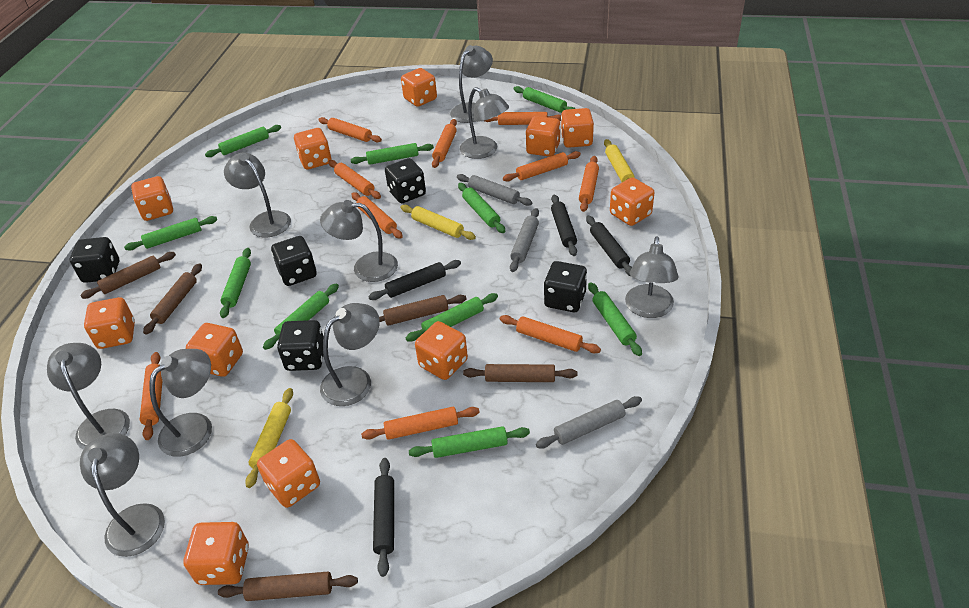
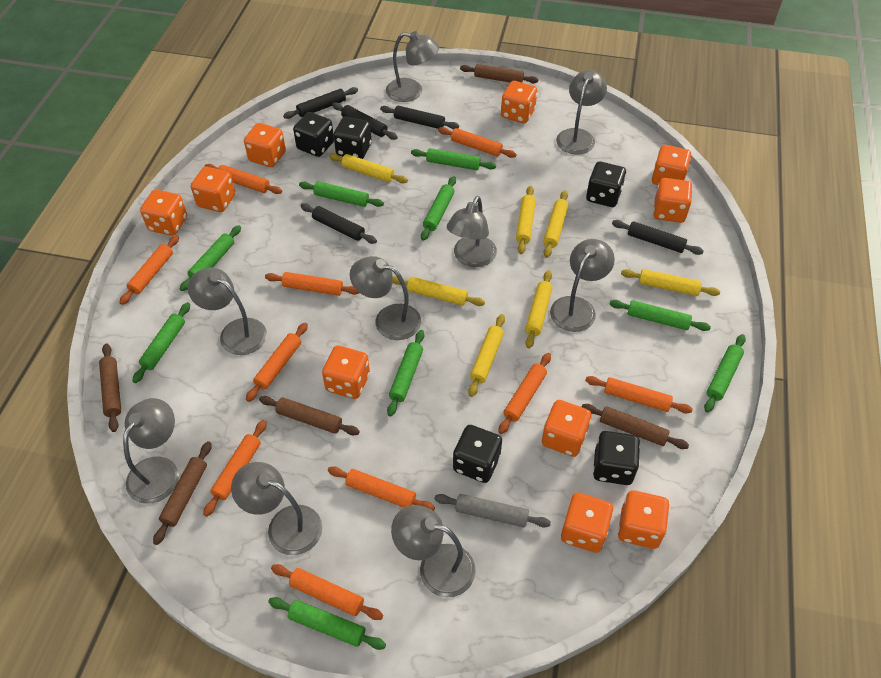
black rolling pin: [368,260,461,300] [373,458,394,577] [551,194,577,256] [586,215,632,276] = 4 -> [283,87,358,119] [301,203,377,244] [332,103,398,140] [380,106,459,129] [612,220,704,255] = 5
green rolling pin: [124,216,217,250] [205,125,281,157] [220,248,251,318] [263,283,339,350] [351,143,434,165] [406,293,498,341] [409,426,530,458] [458,183,505,233] [513,86,575,113] [588,282,642,356] = 10 -> [133,302,190,383] [180,225,241,291] [268,597,386,650] [299,181,384,207] [387,330,424,417] [411,148,496,170] [421,176,456,241] [610,300,711,331] [704,334,746,413] = 9
grey rolling pin: [457,174,532,206] [510,208,539,272] [536,396,642,449] = 3 -> [434,494,551,527] = 1
orange dice: [84,297,135,349] [131,176,173,221] [184,522,249,585] [186,323,243,377] [257,439,320,508] [294,128,331,170] [401,68,437,107] [415,321,468,380] [526,116,560,157] [561,108,594,148] [610,177,655,226] = 11 -> [140,190,187,236] [191,167,235,212] [244,123,286,167] [322,346,370,399] [501,81,537,124] [542,400,591,457] [561,492,613,553] [618,490,669,549] [652,145,691,185] [653,178,692,223] = 10
yellow rolling pin: [245,388,293,488] [401,205,476,240] [604,139,635,182] = 3 -> [329,153,408,183] [393,276,485,306] [468,314,505,397] [516,186,536,254] [525,270,552,349] [543,190,569,258] [621,269,720,296] = 7

